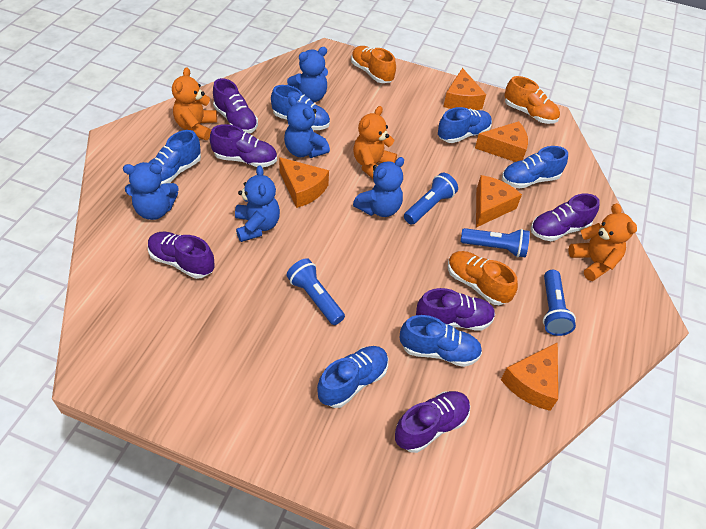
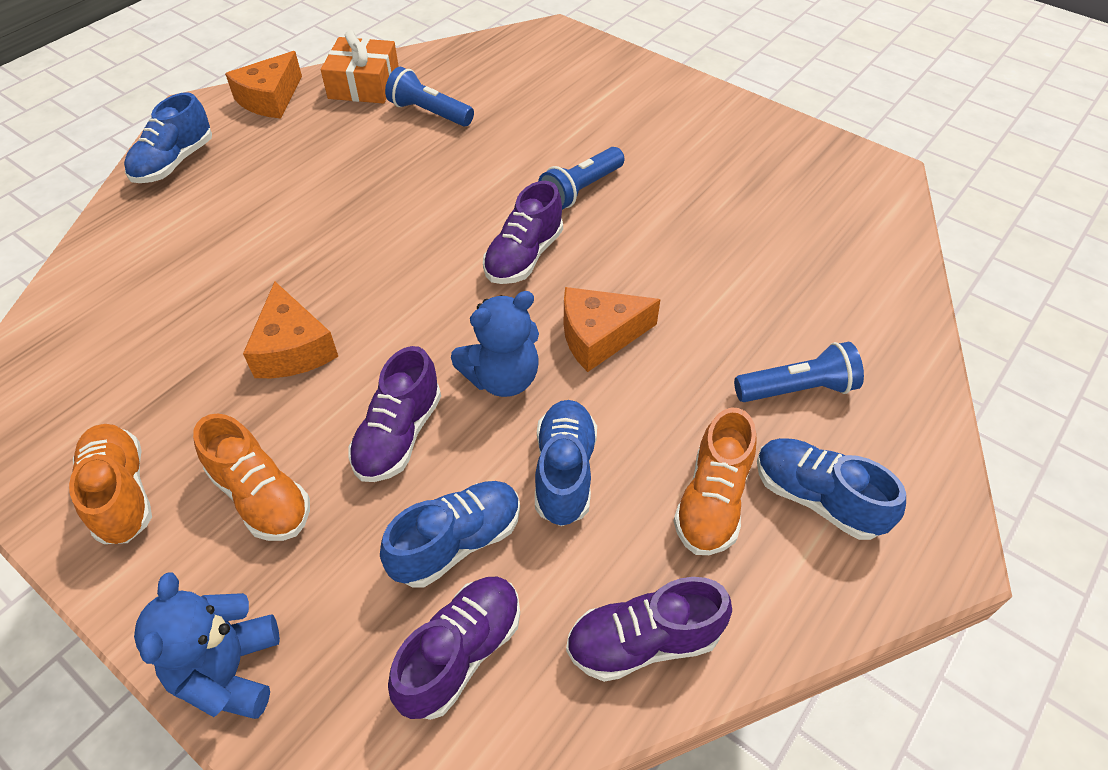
blue flashlight: [287,258,345,325] [404,173,458,225] [461,228,530,258] [543,270,576,336] = 4 -> [385,67,474,126] [538,147,624,210] [734,342,864,402] = 3
blue shoe: [148,130,201,185] [271,85,330,130] [317,346,388,408] [400,315,482,367] [438,107,492,143] [502,146,568,189] = 6 -> [124,92,212,183] [380,481,520,588] [535,400,597,526] [757,438,906,540] = 4
blue teddy bear: [123,162,178,220] [235,165,280,242] [284,96,330,158] [287,47,328,102] [353,157,404,217] = 5 -> [134,572,280,719] [451,291,539,397] = 2
orange cheese: [279,157,329,208] [443,68,486,110] [475,121,528,162] [476,175,522,227] [501,342,558,411] = 5 -> [225,51,302,118] [243,281,338,378] [564,287,661,372] = 3
orange gift: none = 0 -> [321,30,399,104] = 1
orange teddy bear: [172,67,217,140] [353,106,397,179] [568,203,637,281] = 3 -> none = 0
purple shoe: [148,232,215,279] [210,124,277,167] [213,78,258,133] [395,391,470,453] [416,288,495,330] [531,193,600,241] = 6 -> [348,346,441,482] [388,577,520,720] [483,181,563,284] [566,577,732,682] = 4

